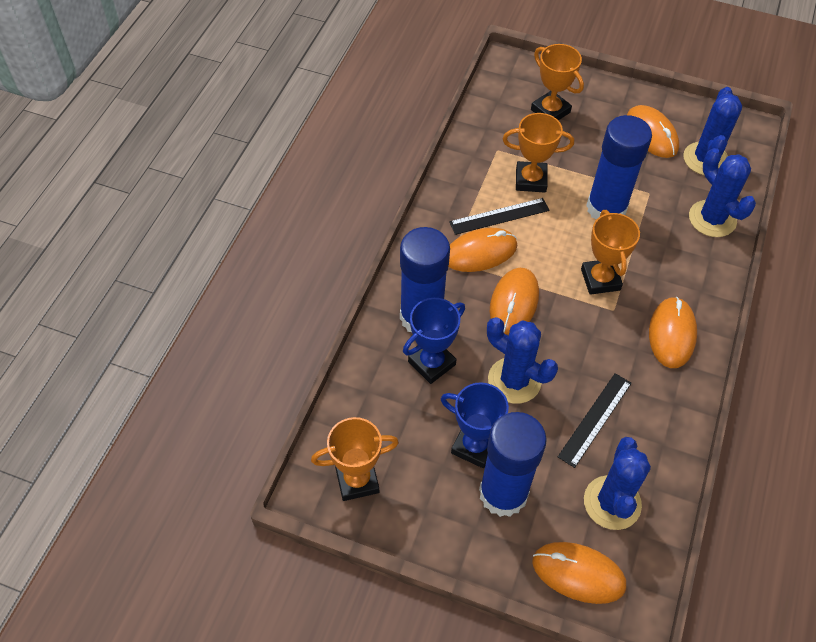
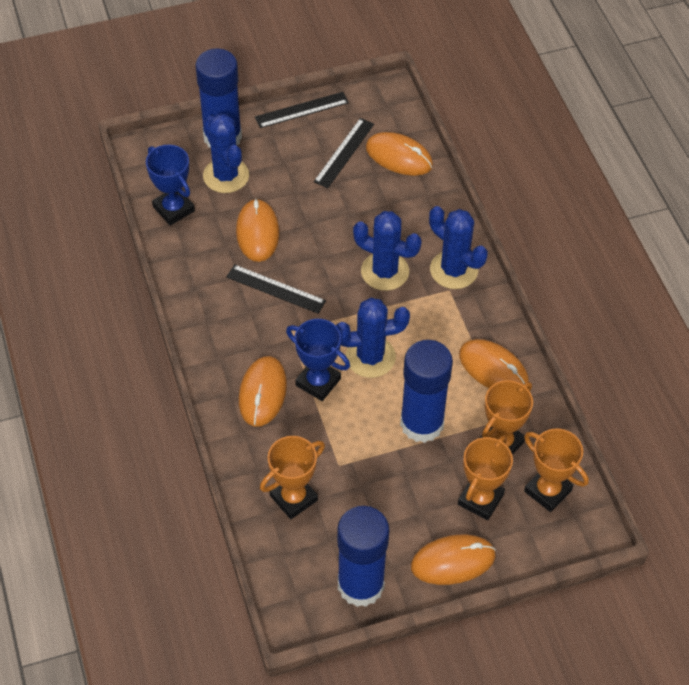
black ruler: [449,198,549,235] [558,373,632,468] = 2 -> [226,264,326,314] [255,92,349,128] [314,118,374,188] = 3

